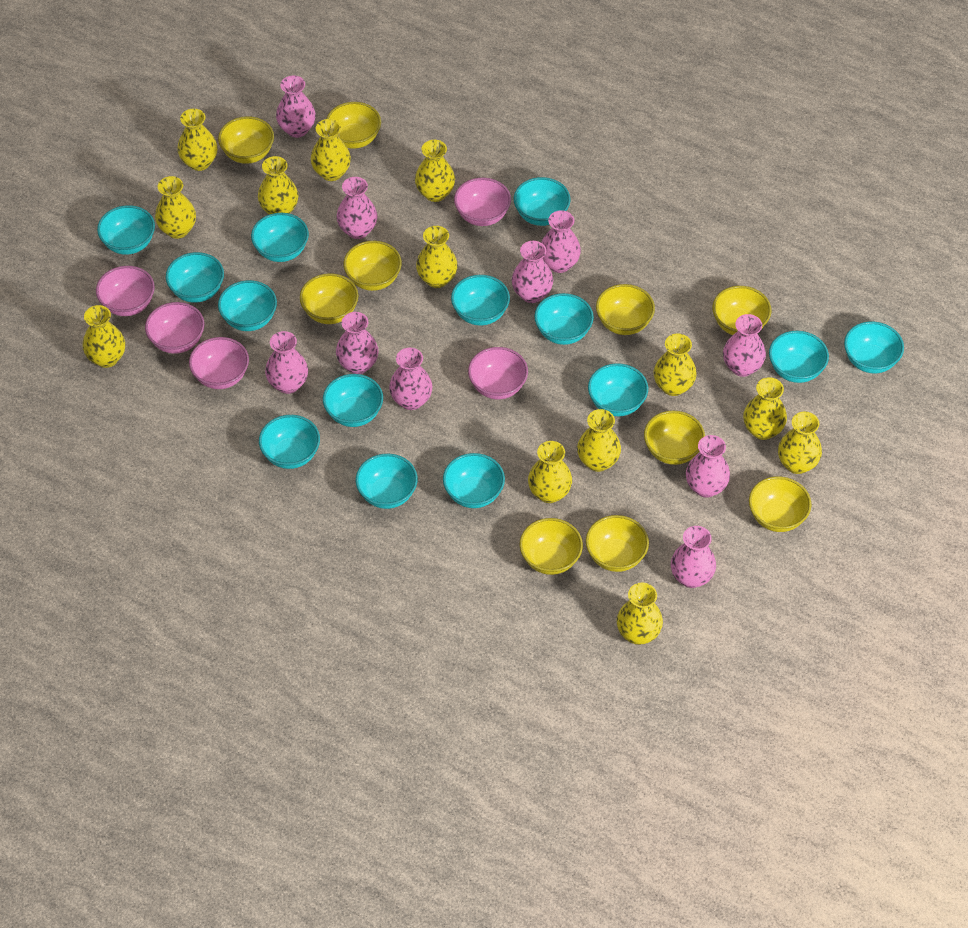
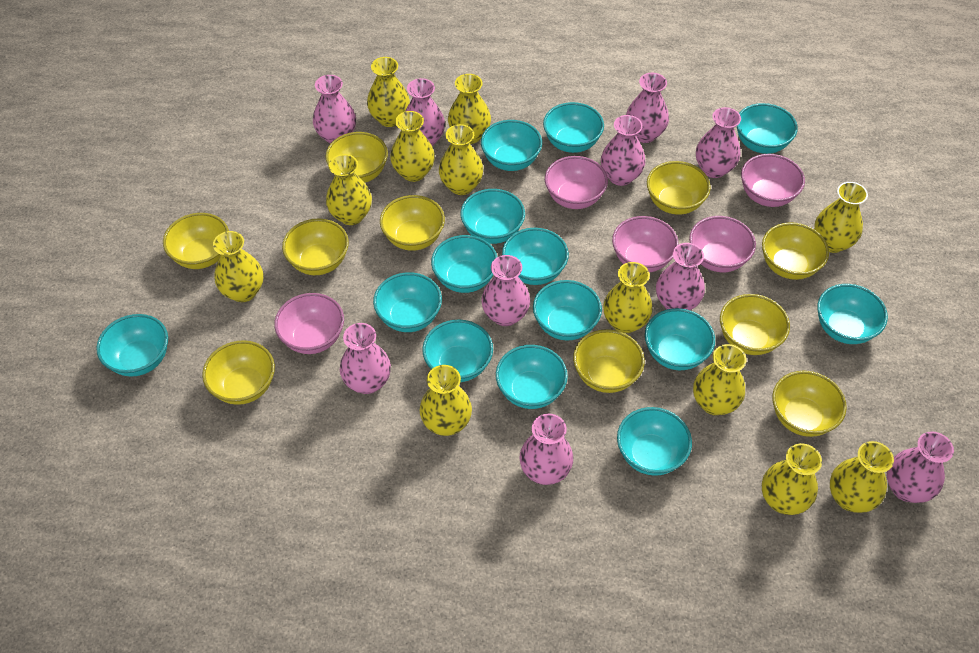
yellow vase: [82,305,125,368] [155,176,196,239] [177,109,218,171] [258,156,298,215] [311,119,351,181] [415,140,455,202] [416,226,458,288] [528,441,572,503] [577,409,621,472] [617,583,663,645] [654,334,697,396] [743,377,787,440] [778,412,822,474] = 13 -> [213,231,263,302] [326,154,372,225] [367,57,410,127] [390,111,435,182] [419,365,472,436] [439,124,484,195] [448,74,491,144] [603,262,653,333] [693,344,747,415] [762,443,822,515] [814,182,868,253] [830,441,894,513] = 12

